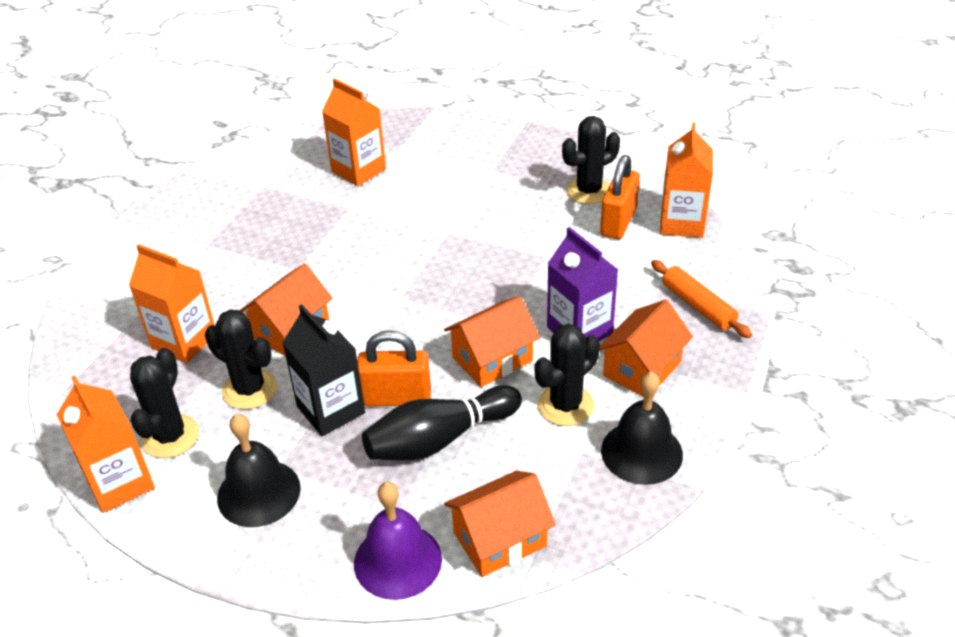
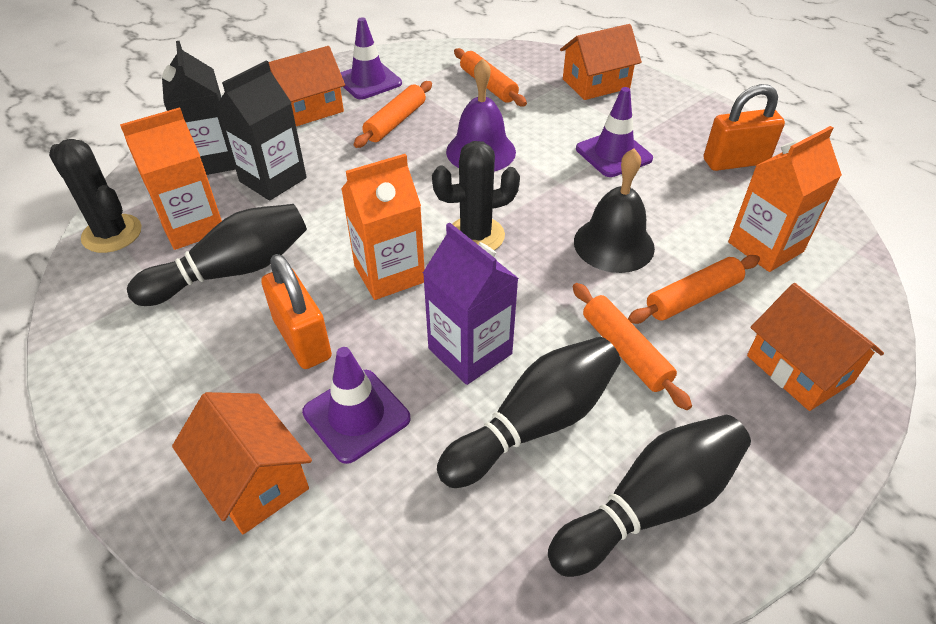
black bell: [217,414,301,527] [601,371,683,485] = 2 -> [574,148,655,273] = 1
black bowling pin: [362,385,522,461] = 1 -> [127,204,307,306] [437,337,621,488] [548,415,751,577] = 3
black cactus: [130,348,199,458] [205,309,277,409] [534,323,600,426] [562,116,620,204] = 4 -> [49,139,142,253] [432,141,520,250] = 2
black carton: [282,304,365,436] = 1 -> [162,41,236,175] [216,61,307,201] = 2
orange carton: [56,375,155,513] [129,244,215,363] [322,78,386,186] [660,122,713,238] = 4 -> [120,107,222,250] [341,154,425,300] [728,126,842,272] = 3
orange rolling pin: [651,260,752,338] = 1 -> [354,81,432,148] [454,48,527,106] [573,283,692,410] [628,255,760,324] = 4
purple traffic cone: none = 0 -> [302,347,411,464] [340,17,402,100] [576,87,653,177] = 3

